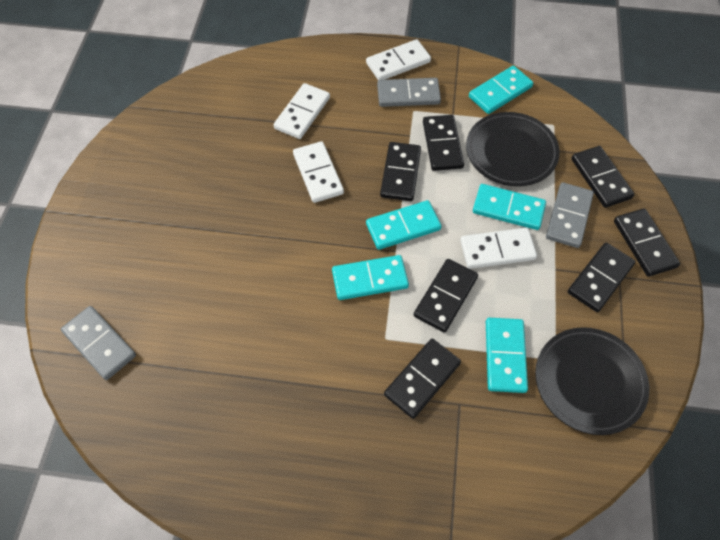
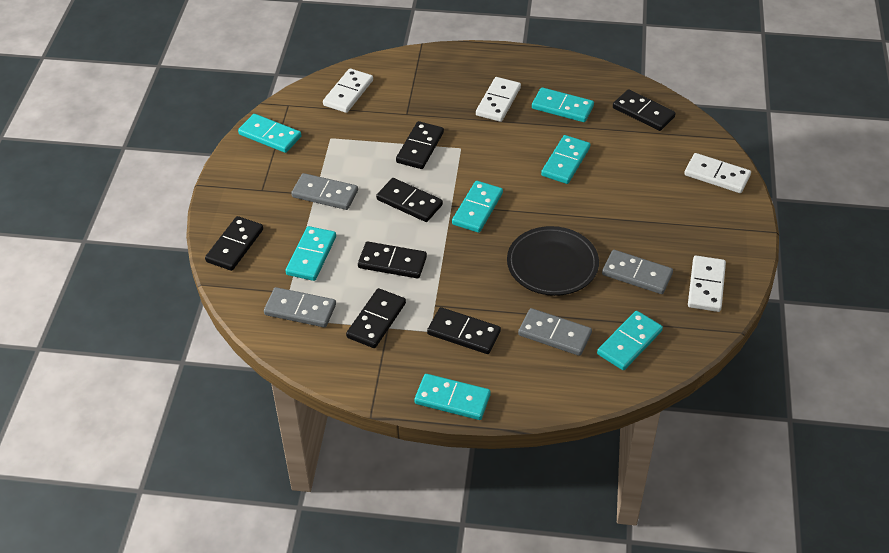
black plate: [466,112,560,186] [535,327,649,435] = 2 -> [507,226,599,296] = 1
grey domino: [61,306,136,380] [377,78,441,107] [546,182,594,248] = 3 -> [264,287,336,327] [291,173,358,210] [518,308,592,356] [602,250,673,294] = 4
turquoise domino: [332,255,409,300] [366,200,442,250] [469,66,533,114] [473,184,546,230] [486,318,528,393] = 5 -> [238,114,302,153] [286,226,336,281] [414,374,491,420] [452,181,503,233] [532,87,594,122] [541,135,590,184] [597,311,663,370] = 7

